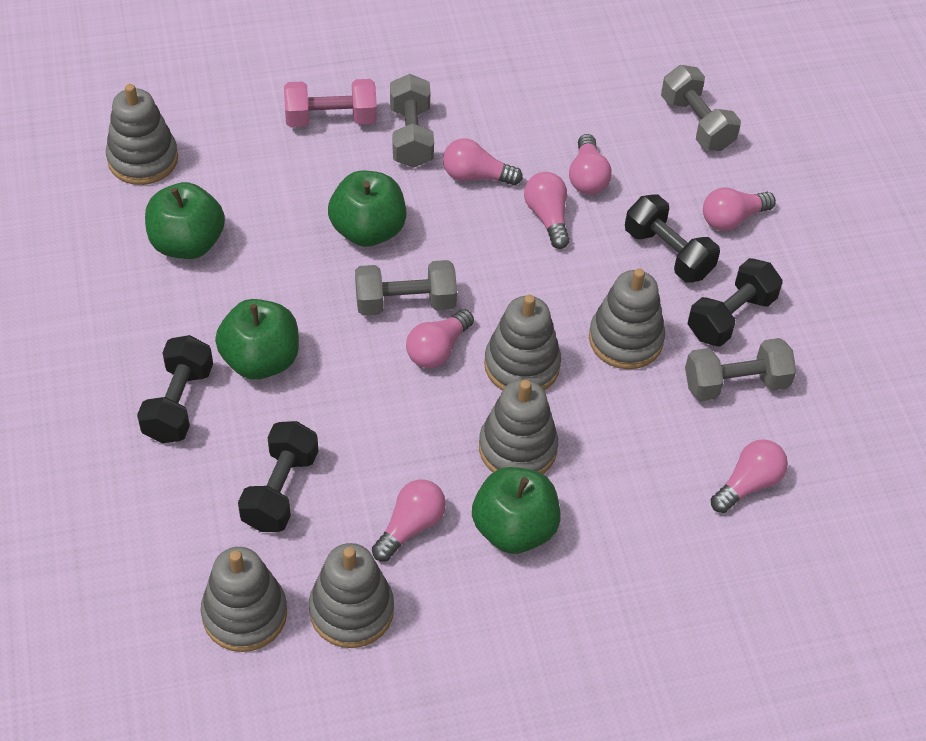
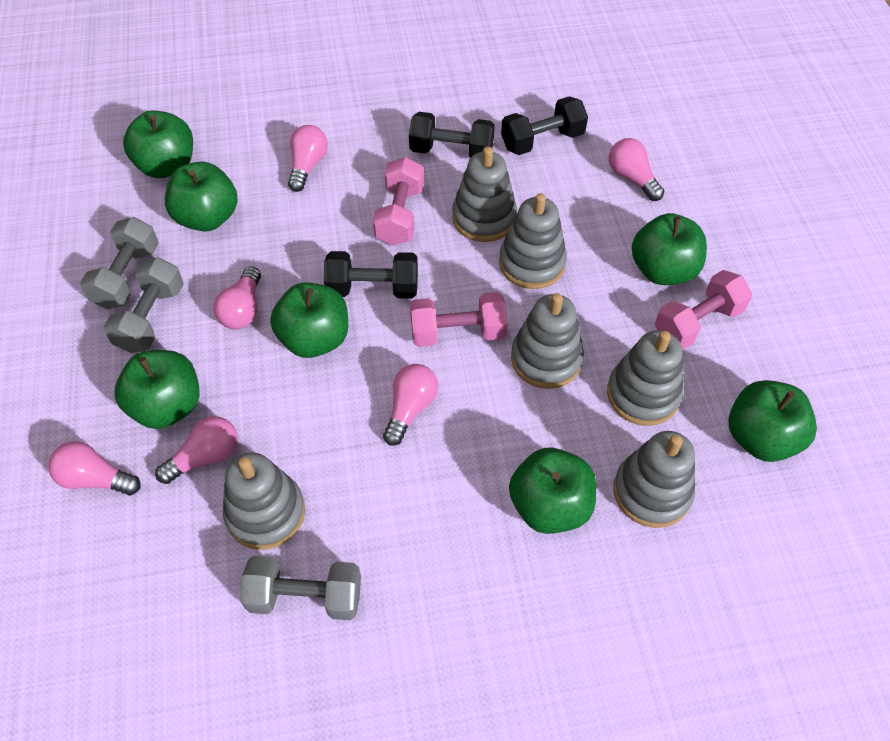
black dumbbell: [137,335,213,443] [238,421,318,532] [625,194,720,283] [688,258,783,347] = 4 -> [324,251,418,299] [409,112,495,158] [501,96,588,155] = 3
green apple: [145,182,225,259] [215,299,299,380] [328,171,407,247] [472,467,561,554] = 4 -> [114,350,200,429] [123,110,193,178] [165,161,238,232] [270,282,348,358] [509,448,596,534] [632,213,707,285] [729,380,817,462] = 7
grey dumbbell: [355,260,457,316] [390,74,434,168] [661,65,741,151] [685,338,796,401] = 4 -> [80,217,159,309] [103,257,184,353] [240,556,361,620] = 3
pink dumbbell: [284,79,377,127] = 1 -> [373,157,424,246] [410,292,508,347] [655,270,752,350] = 3
pink light bulb: [372,480,446,561] [406,309,474,368] [443,138,523,186] [524,172,570,249] [569,134,612,195] [703,187,776,231] [711,439,788,513] = 7 -> [48,441,141,495] [155,416,238,484] [214,266,261,329] [288,125,328,192] [383,364,438,446] [609,138,665,201] = 6

